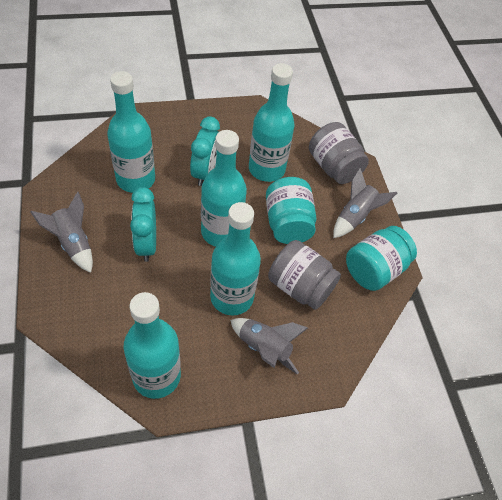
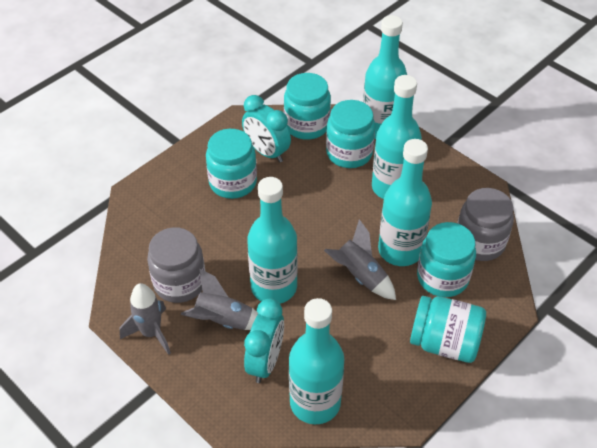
turquoise jar: [266,177,316,244] [346,226,417,291] = 2 -> [206,129,257,199] [284,73,331,140] [326,100,375,168] [410,296,486,363] [417,222,476,297] = 5

